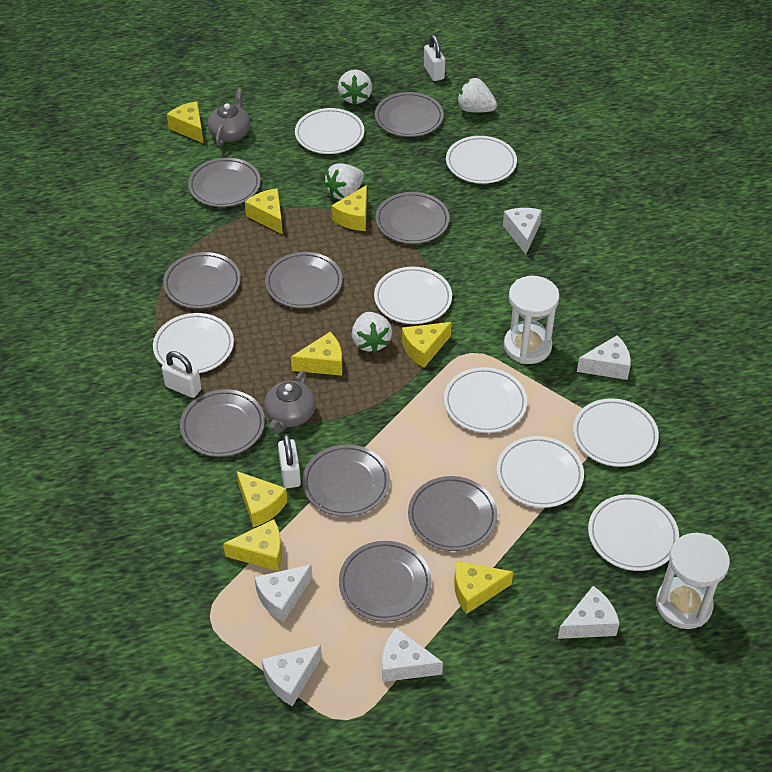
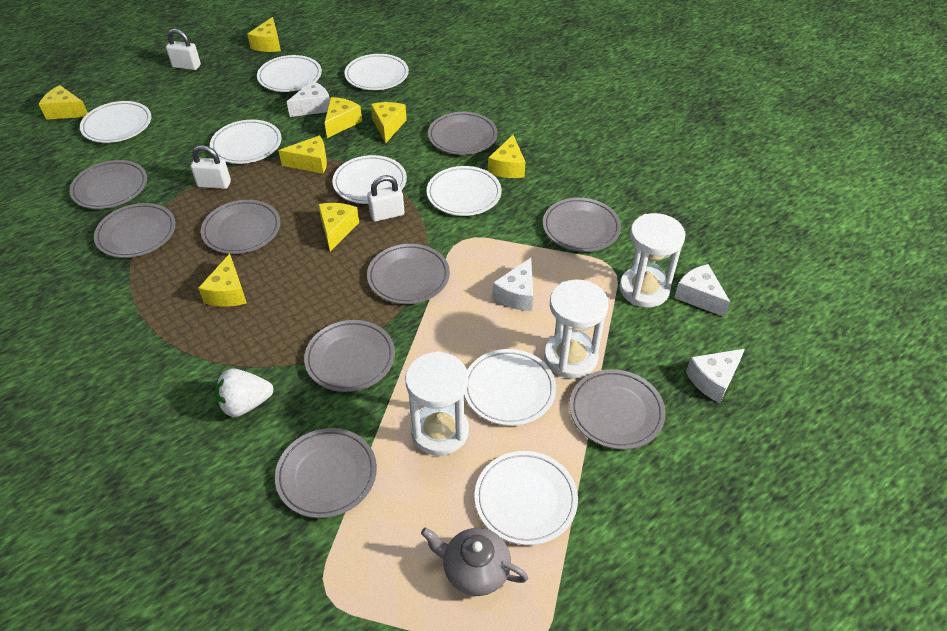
grey teapot: [208,88,250,146] [264,371,316,434] = 2 -> [421,528,528,596] = 1
white cheese: [254,565,312,622] [261,645,322,707] [382,627,443,682] [503,208,542,254] [558,586,620,639] [577,335,631,380] = 6 -> [287,81,330,117] [492,258,533,311] [674,264,730,317] [686,349,745,403] = 4
white hourglass: [504,276,560,364] [656,533,730,629] = 2 -> [405,351,469,456] [544,280,608,379] [620,213,685,307] = 3
white strawberry: [324,163,364,200] [338,70,372,105] [352,312,392,353] [457,78,497,112] = 4 -> [215,368,273,417] = 1

